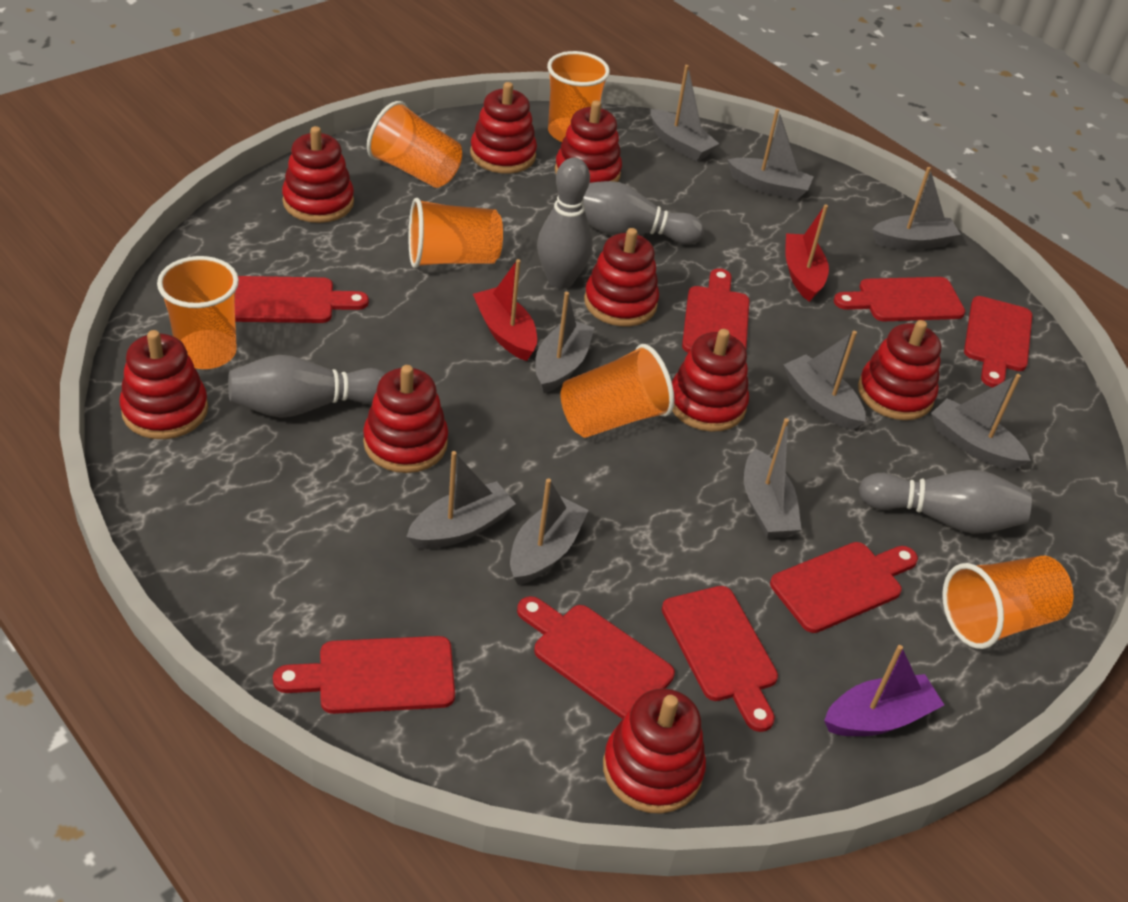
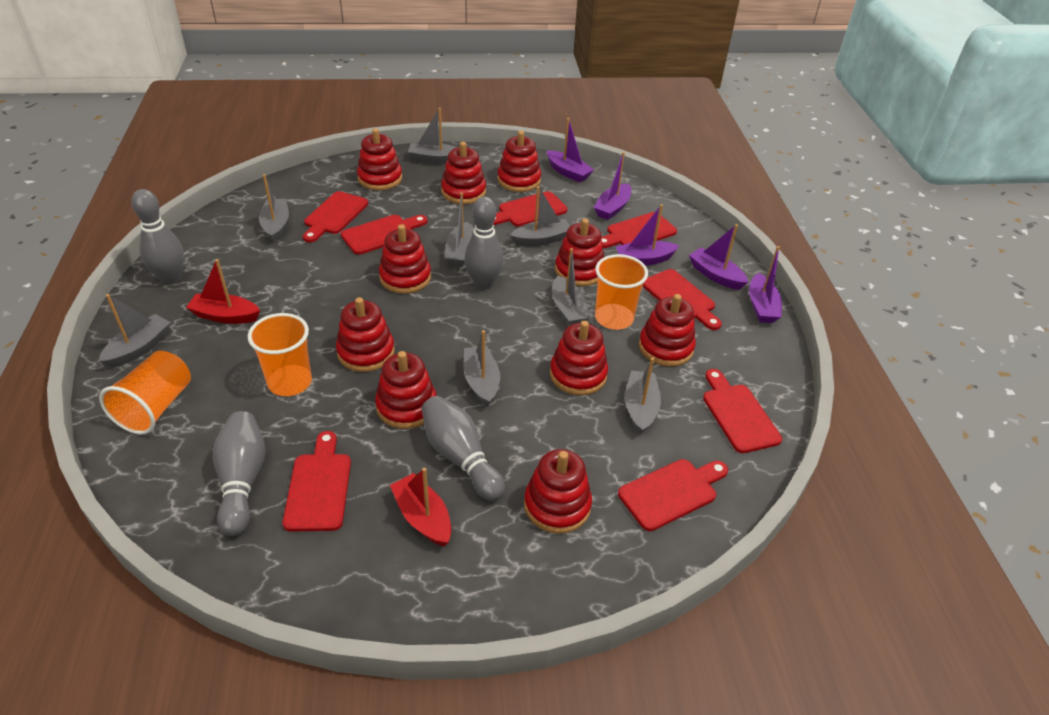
grey boat: [406,451,516,549] [510,478,589,585] [535,292,594,393] [650,65,719,161] [727,109,814,200] [744,418,802,538] [784,331,866,431] [872,167,961,250] [931,374,1031,470] = 9 -> [99,294,171,368] [259,174,289,243] [408,108,457,164] [445,193,474,267] [464,330,500,407] [510,186,570,246] [552,248,590,326] [625,357,661,435] = 8
orange cup: [157,256,239,369] [367,101,462,188] [409,198,503,268] [547,51,610,142] [560,344,674,438] [942,556,1073,649] = 6 -> [99,351,191,434] [248,313,312,396] [595,254,648,330] = 3
purple boat: [824,645,944,736] = 1 -> [547,118,594,183] [594,152,631,220] [615,204,679,265] [689,224,748,290] [749,246,782,323] = 5
red stacking toy: [119,330,208,439] [282,126,354,223] [363,365,448,473] [470,82,537,174] [555,100,622,183] [584,228,659,326] [603,688,706,814] [672,329,749,432] [858,320,941,420] = 9 -> [336,297,395,372] [357,128,402,190] [375,351,437,429] [379,224,431,294] [441,142,486,204] [497,131,541,192] [524,449,592,533] [550,320,608,395] [555,219,604,286] [639,294,696,366] = 10

